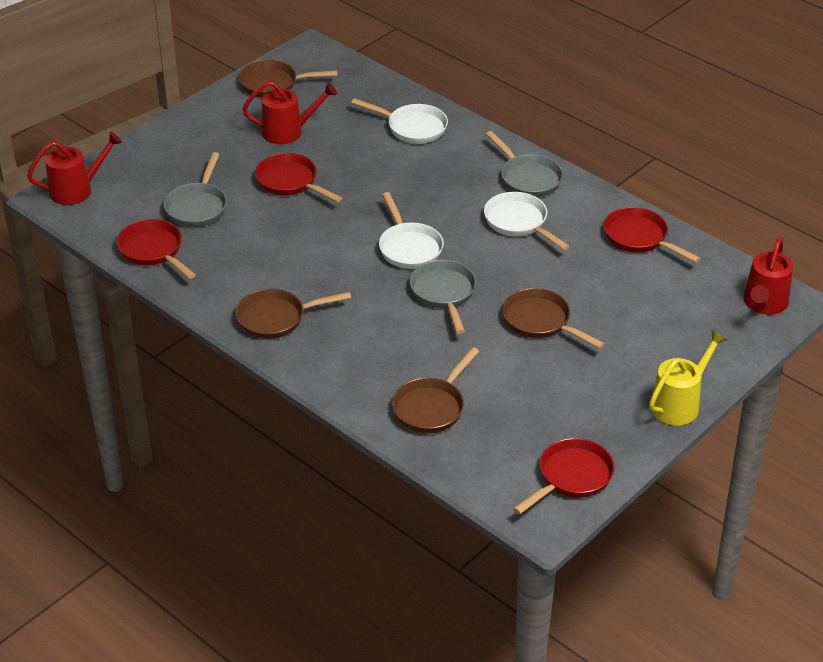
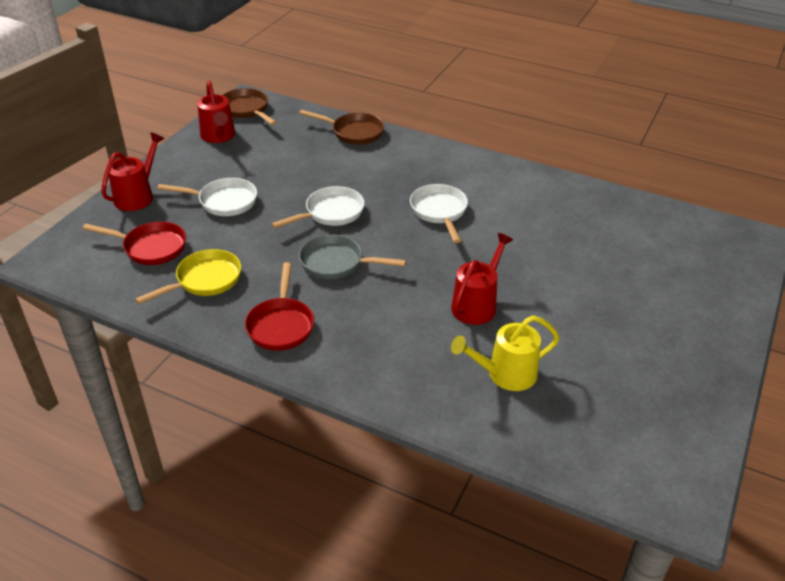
brown pan: [235,289,351,339] [239,60,338,97] [392,347,479,433] [502,288,605,349] = 4 -> [222,88,277,125] [299,110,384,145] = 2
grey pan: [164,152,227,227] [410,260,476,334] [486,131,563,197] = 3 -> [299,234,406,279] = 1
red pan: [117,219,196,279] [255,153,342,202] [513,438,615,515] [604,207,700,263] = 4 -> [83,222,186,265] [245,262,314,351] = 2
yellow pan: none = 0 -> [135,249,241,304] = 1

